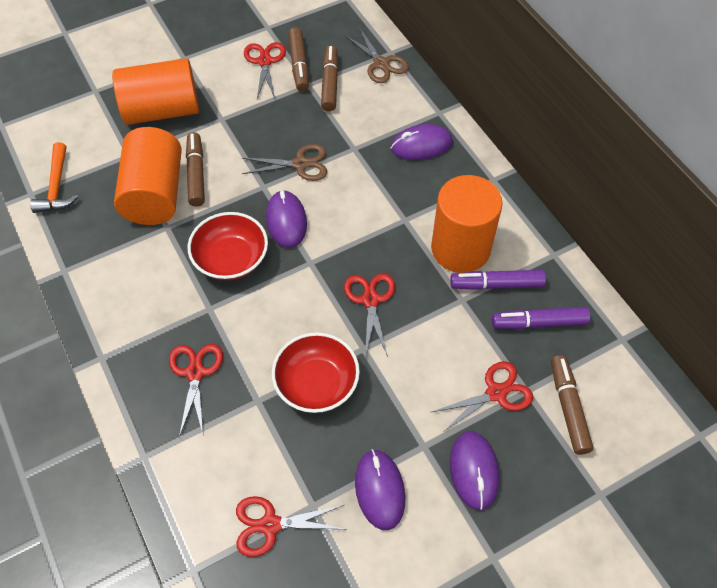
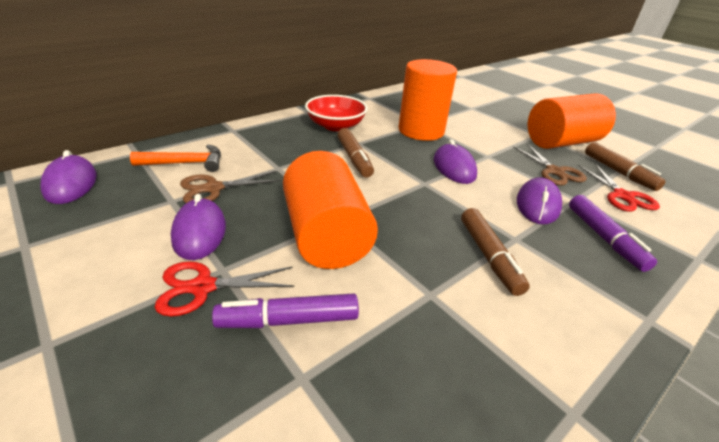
brown marker: [186,132,205,207] [288,27,309,91] [321,46,339,112] [551,355,594,455] = 4 -> [337,128,374,178] [461,208,530,296] [585,142,666,191] = 3
red bowl: [188,212,268,281] [272,332,360,413] = 2 -> [305,95,368,131] = 1
red scissors: [169,344,223,437] [236,496,344,557] [244,42,286,99] [344,273,395,358] [432,361,533,433] = 5 -> [155,261,294,317] [579,164,660,212] = 2

